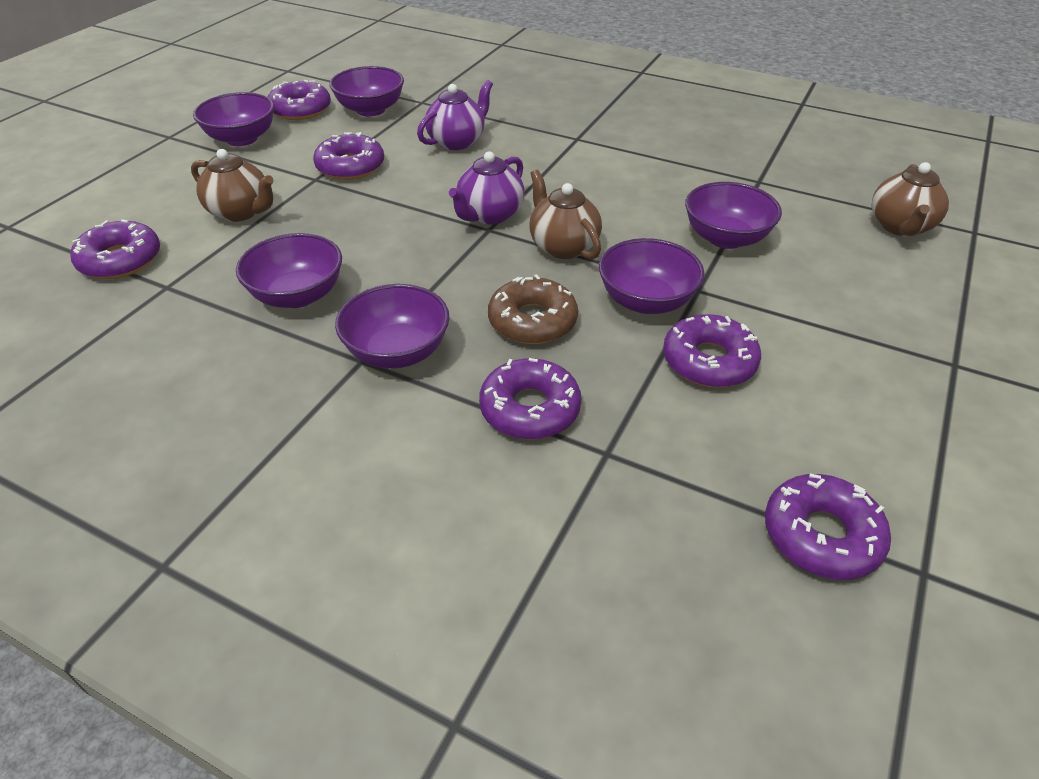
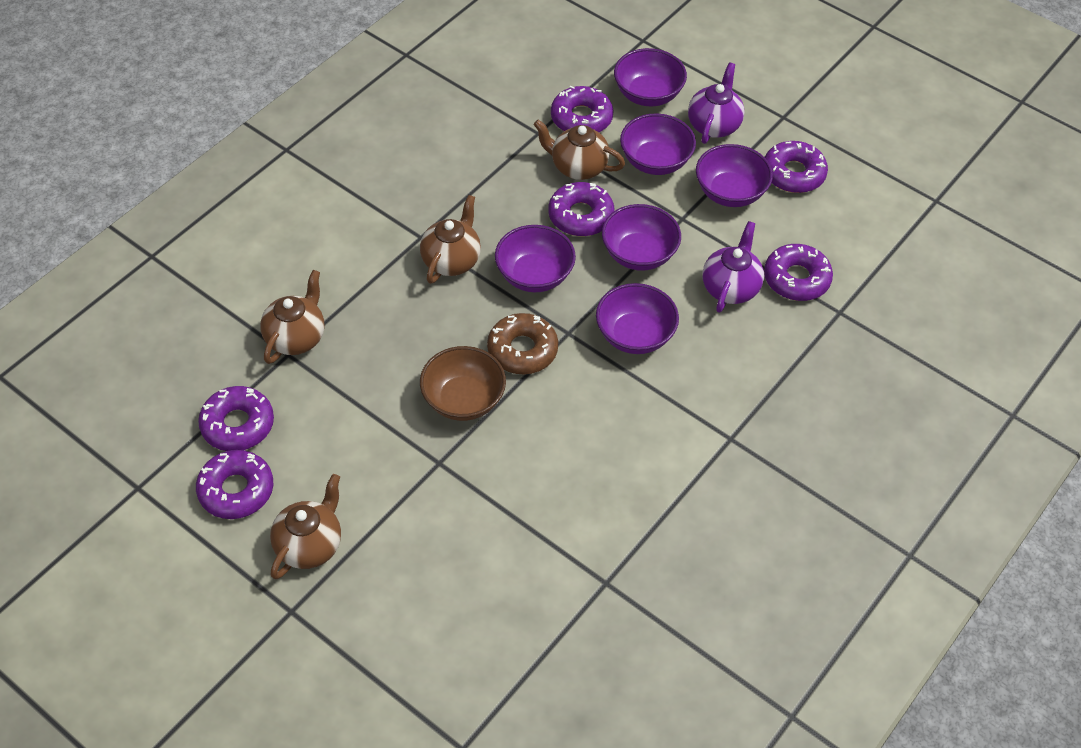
brown bowl: none = 0 -> [420,346,506,421] = 1
brown teapot: [191,149,274,222] [529,170,602,259] [872,162,949,236] = 3 -> [260,270,324,364] [270,474,341,580] [420,195,481,284] [534,120,625,180] = 4

